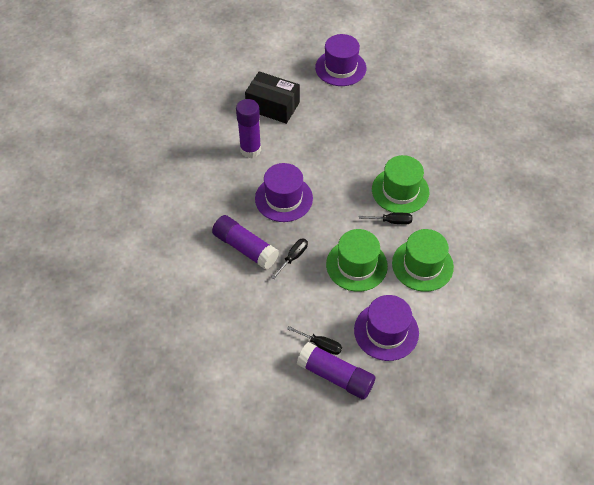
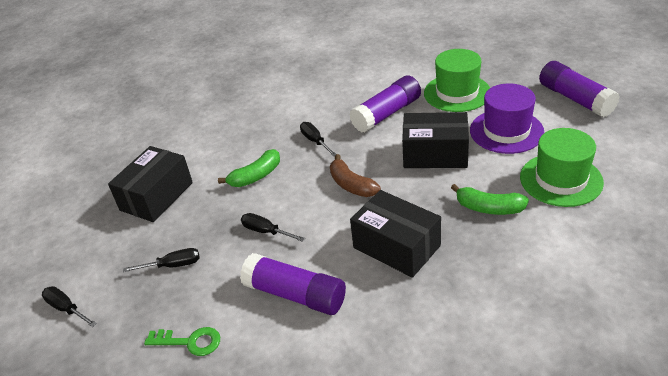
black box: [245,71,300,124] = 1 -> [108,146,193,222] [350,190,441,278] [402,112,469,168] = 3
black screwdriver: [271,238,308,279] [287,326,342,355] [359,213,412,224] = 3 -> [42,286,97,327] [123,248,200,272] [241,213,305,242] [300,122,336,157] = 4
brown banana: none = 0 -> [330,154,381,197] = 1
green banana: none = 0 -> [218,149,280,187] [451,184,529,215] = 2
green hat: [326,229,388,292] [372,155,429,213] [392,229,454,292] = 3 -> [424,49,490,112] [520,128,604,207] = 2
green key: none = 0 -> [144,327,220,356] = 1
purple hat: [255,163,313,222] [315,34,366,86] [354,295,419,361] = 3 -> [470,83,544,154] = 1

